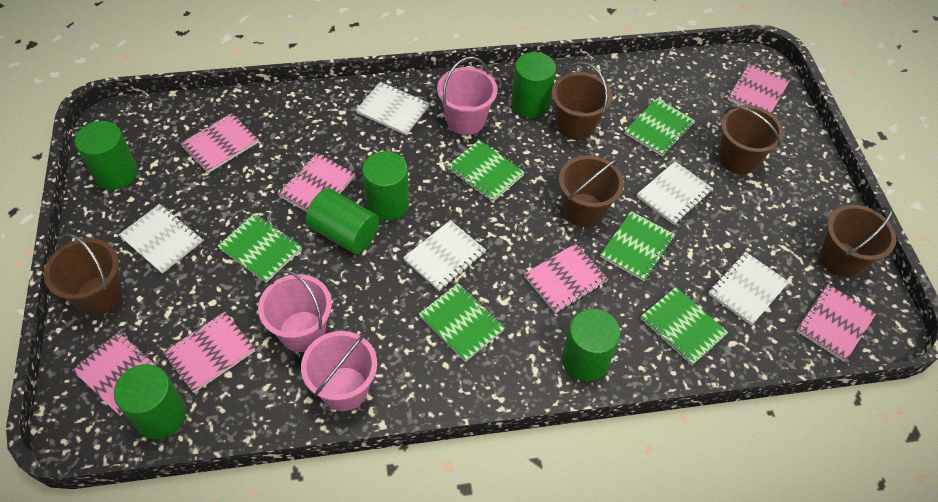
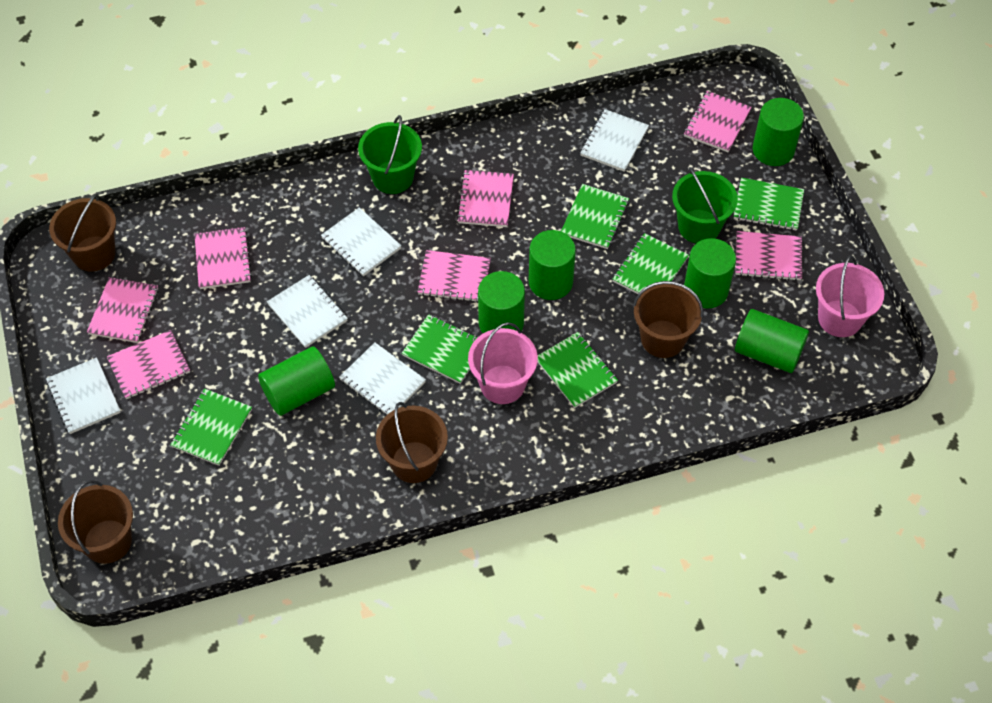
brown bucket: [44,233,123,316] [552,62,612,140] [559,155,624,227] [719,105,784,174] [820,205,896,278] = 5 -> [49,194,116,271] [58,480,133,564] [376,402,448,483] [633,281,703,358] = 4
green bucket: none = 0 -> [358,115,422,194] [672,167,738,243] = 2
pink bucket: [258,270,332,352] [301,331,377,411] [437,57,498,135] = 3 -> [468,322,538,404] [816,256,884,337] = 2

